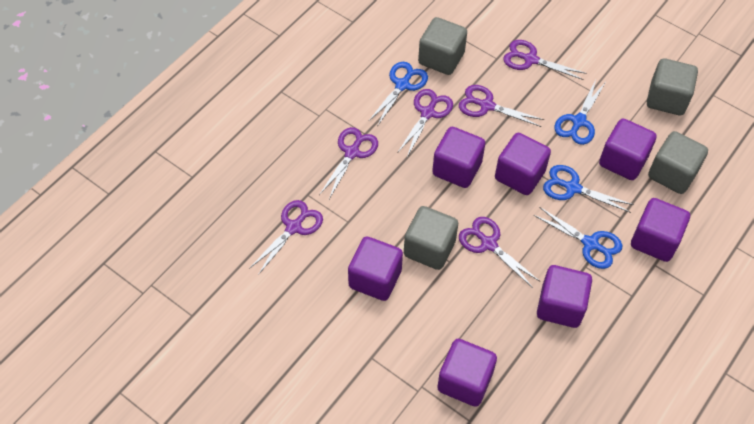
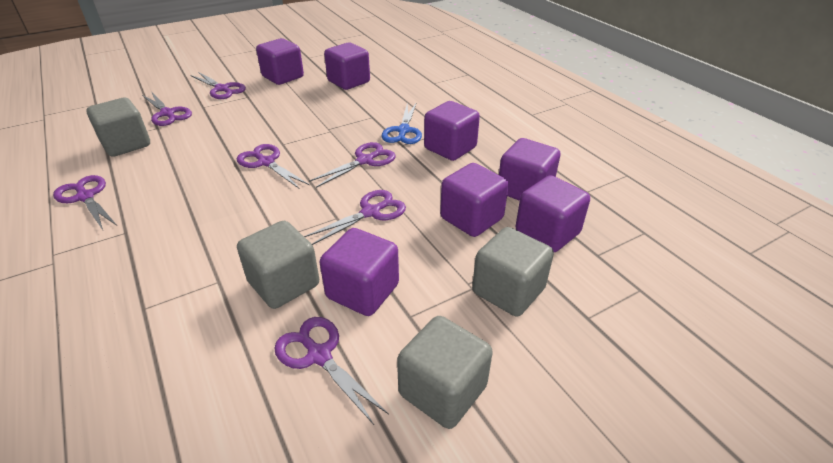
blue scissors: [368,62,428,125] [533,207,623,269] [543,165,634,213] [554,80,605,145] = 4 -> [381,102,422,144] = 1
purple scissors: [249,200,323,275] [319,127,378,199] [398,89,453,157] [459,85,544,127] [459,217,539,288] [503,40,587,80] = 6 -> [53,175,116,230] [142,93,192,126] [190,72,246,99] [237,144,309,189] [274,317,389,425] [304,190,406,245] [309,142,396,188] = 7

